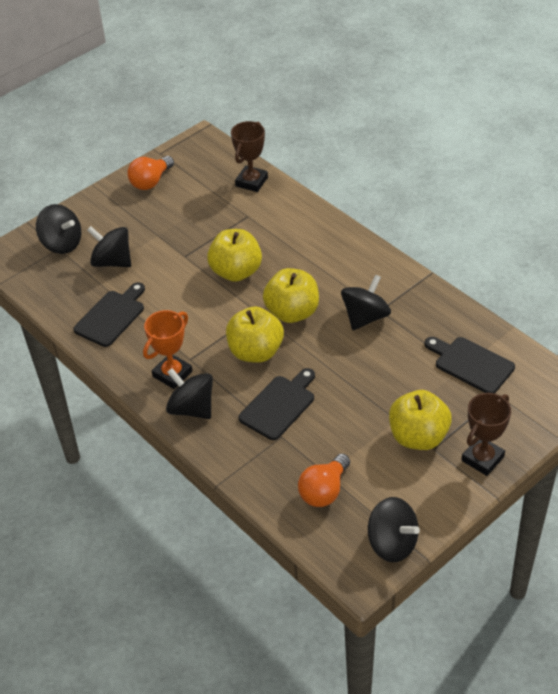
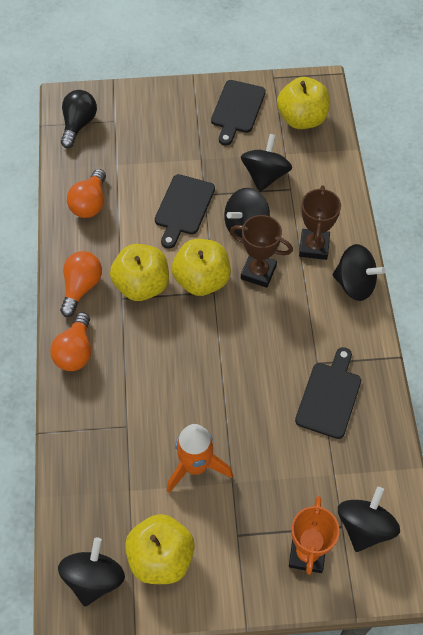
black light bulb: none = 0 -> [61,90,97,148] = 1
orange light bulb: [127,156,174,190] [298,454,350,507] = 2 -> [50,312,91,371] [60,251,102,317] [67,169,106,218] = 3
orange rocket: none = 0 -> [167,424,233,493] = 1

